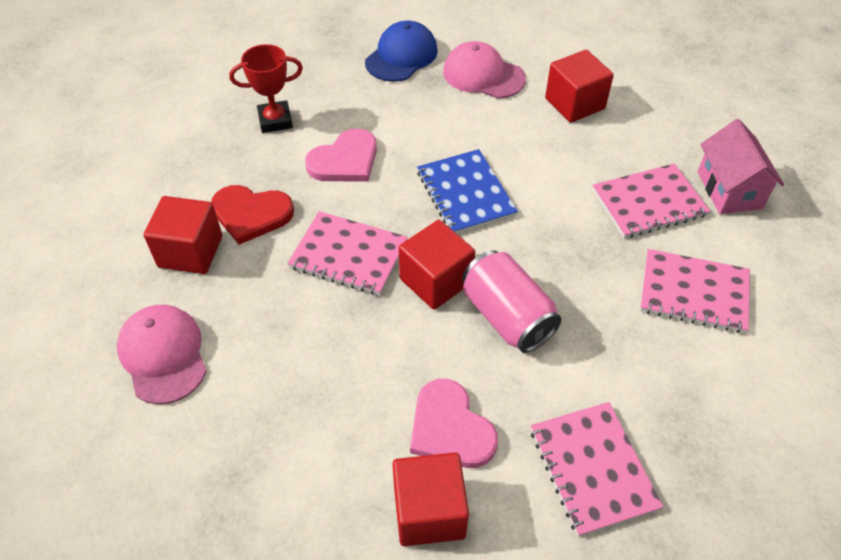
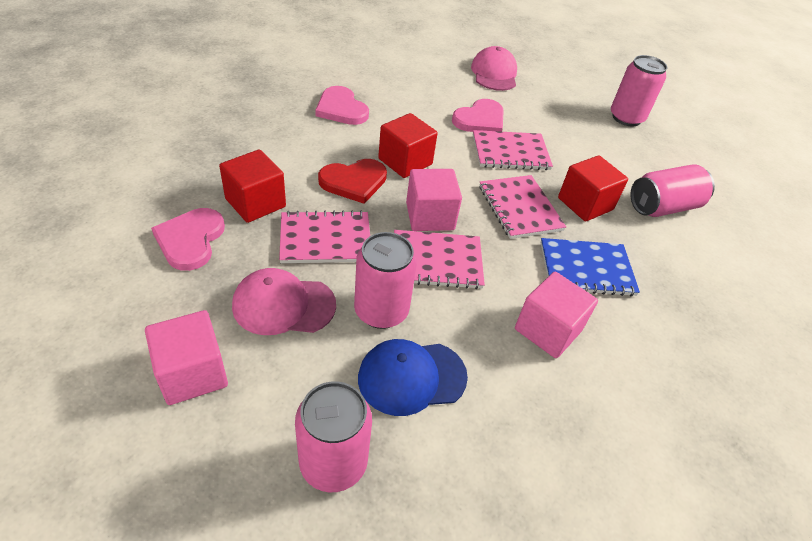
pink can: [462,250,561,353] = 1 -> [295,381,372,492] [354,232,417,329] [611,55,667,126] [630,164,715,217] = 4
pink cube: none = 0 -> [145,310,228,405] [406,169,462,231] [515,272,598,358] = 3
pink heart: [305,128,377,182] [410,379,498,468] = 2 -> [151,208,225,271] [315,86,369,125] [452,99,504,132] = 3
pink house: [698,119,784,214] = 1 -> none = 0
red cube: [144,196,222,274] [392,452,469,546] [399,220,475,310] [545,50,614,123] = 4 -> [219,149,286,223] [378,113,438,178] [558,156,628,222] = 3
red trophy: [229,44,303,133] = 1 -> none = 0

